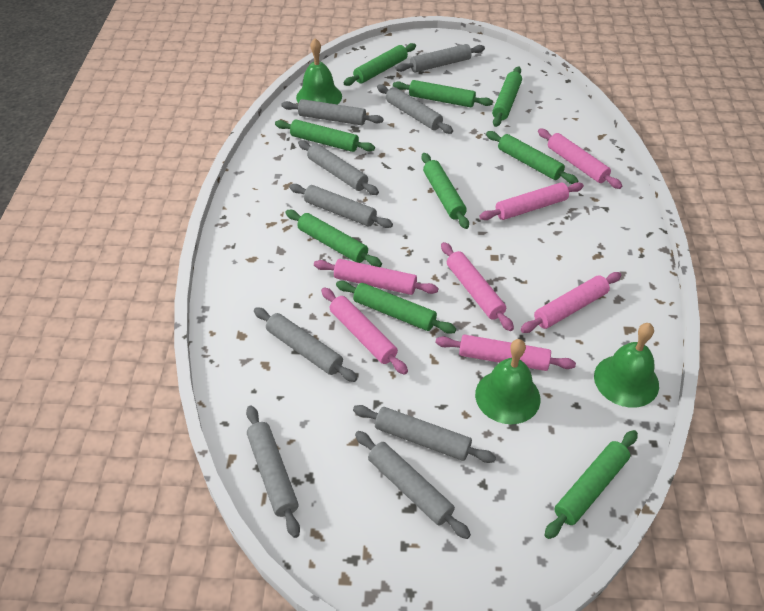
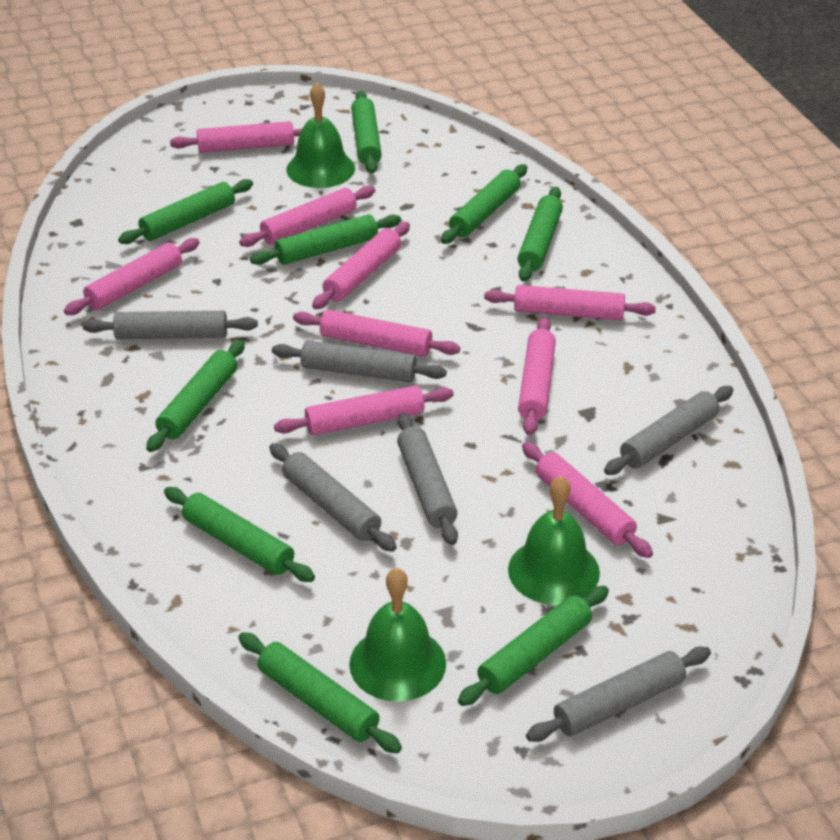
grey rolling pin: [246,405,300,538] [254,307,358,382] [281,99,383,125] [289,184,393,228] [298,140,379,195] [353,405,496,463] [355,431,471,539] [377,84,453,134] [396,44,485,72] = 9 -> [83,311,258,339] [269,443,397,552] [272,340,447,383] [397,413,458,545] [526,647,711,742] [604,386,733,475] = 6
pink rolling pin: [314,259,438,295] [321,287,408,375] [436,334,576,371] [441,242,514,331] [479,182,584,220] [520,272,621,333] [538,129,622,189] = 7 -> [64,238,200,315] [170,121,303,153] [239,186,375,247] [274,385,454,435] [293,310,460,357] [312,222,410,309] [484,285,656,320] [518,317,556,436] [522,442,653,558] = 9

